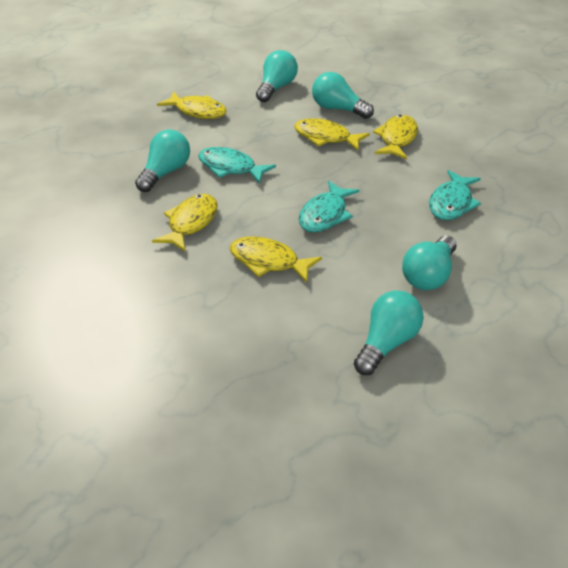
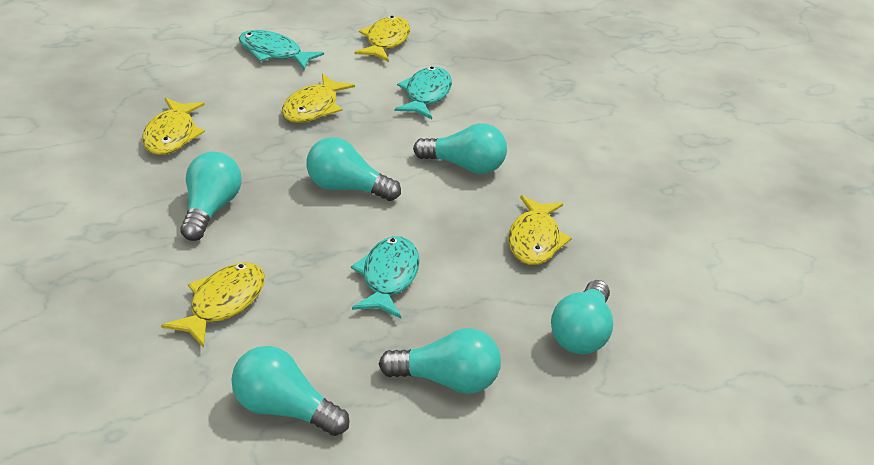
turquoise light bulb: [135,130,190,192] [256,50,298,102] [312,72,374,119] [354,290,424,375] [402,235,456,290] = 5 -> [180,151,242,241] [231,346,350,436] [306,137,401,201] [379,328,501,394] [413,123,507,174] [551,280,613,354] = 6

